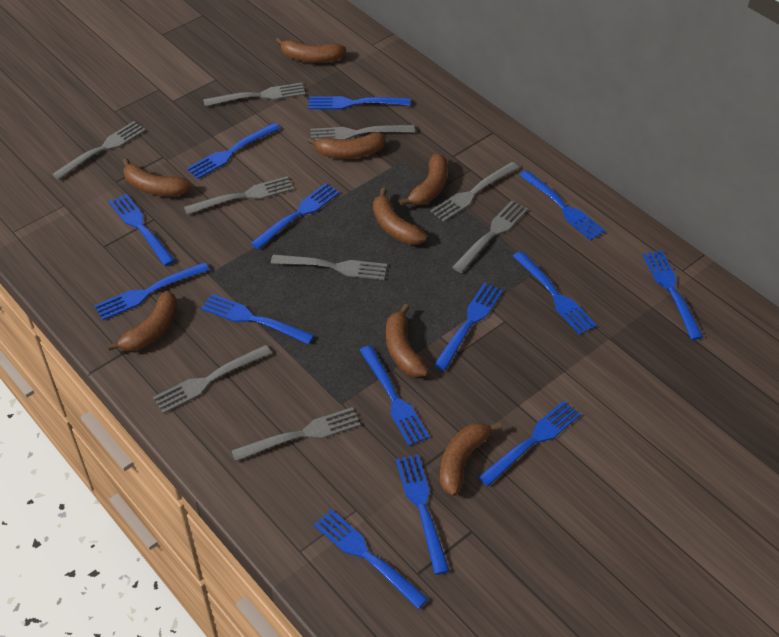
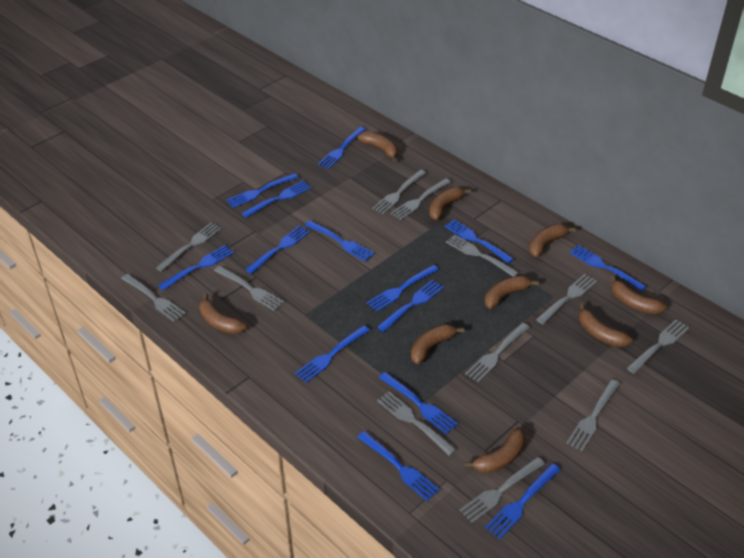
brown banana: [108,291,178,351] [123,158,191,196] [276,37,346,63] [307,133,386,158] [373,188,427,245] [386,304,428,377] [399,153,448,206] [440,422,502,496] = 8 -> [199,293,247,334] [358,132,398,162] [411,324,464,365] [429,187,471,220] [464,427,526,473] [485,275,539,309] [529,224,576,257] [579,303,633,347] [610,275,667,314] = 9
grey fork: [52,121,146,180] [153,345,272,414] [184,176,294,215] [203,83,305,107] [231,407,361,462] [271,254,387,280] [310,125,415,140] [430,162,519,222] [452,201,528,273] = 9 -> [121,274,186,322] [156,223,222,272] [214,266,284,311] [372,170,426,214] [377,391,456,456] [391,178,451,220] [446,234,519,276] [459,457,545,523] [465,323,530,382] [536,274,597,324] [567,379,620,451] [627,320,690,374] = 12

